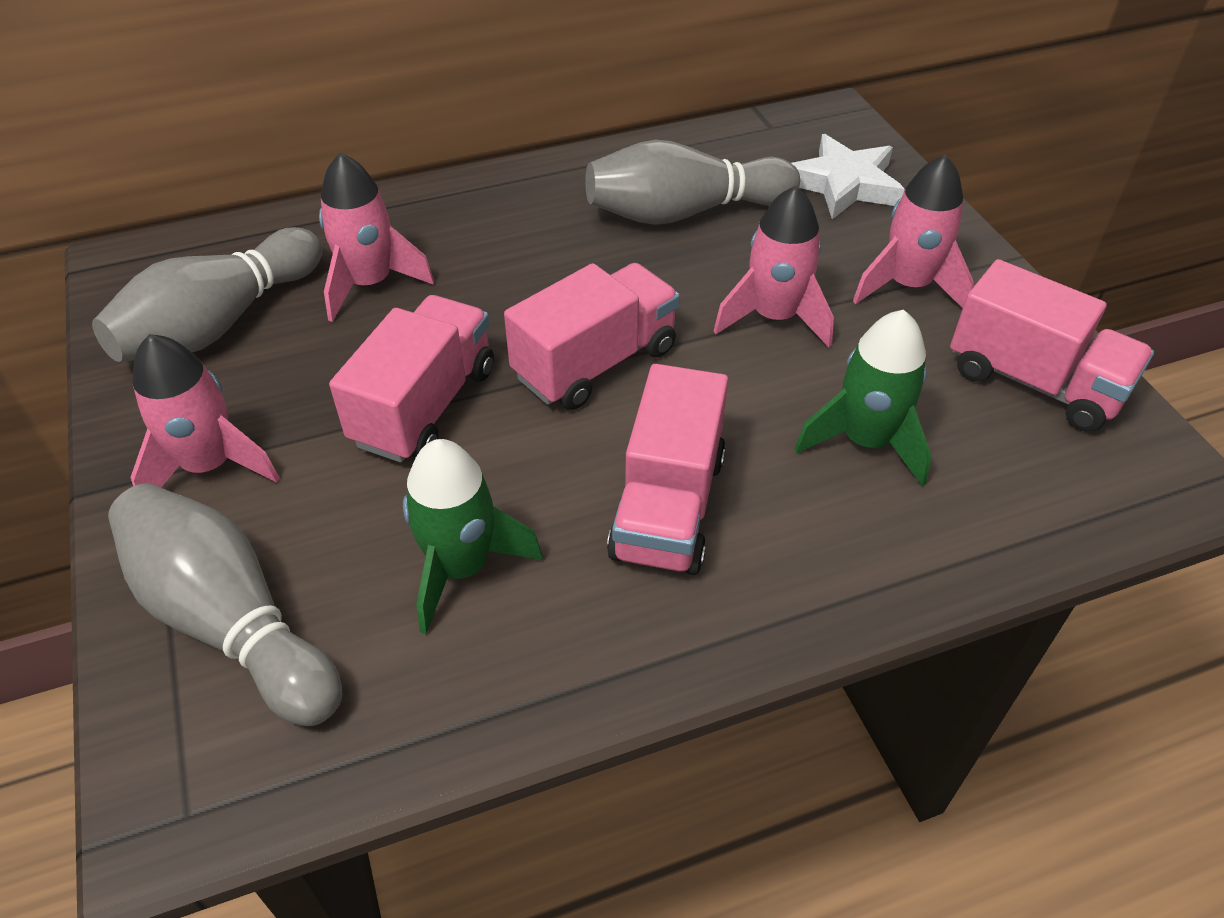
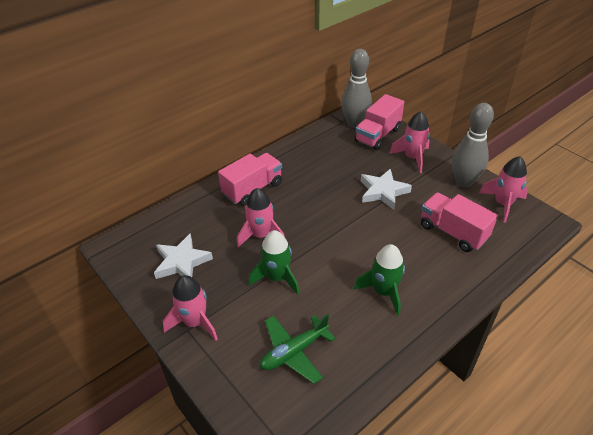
green plane: none = 0 -> [260,314,335,384] = 1
grey bowling pin: [92,227,322,362] [108,483,342,726] [585,140,800,225] = 3 -> [341,49,372,128] [452,103,494,187] = 2
pink truck: [329,295,494,462] [504,263,680,410] [607,364,728,575] [950,259,1154,432] = 4 -> [218,153,282,206] [355,94,404,150] [421,192,498,252] = 3
white star: [792,134,905,219] = 1 -> [154,233,213,279] [361,168,412,210] = 2

